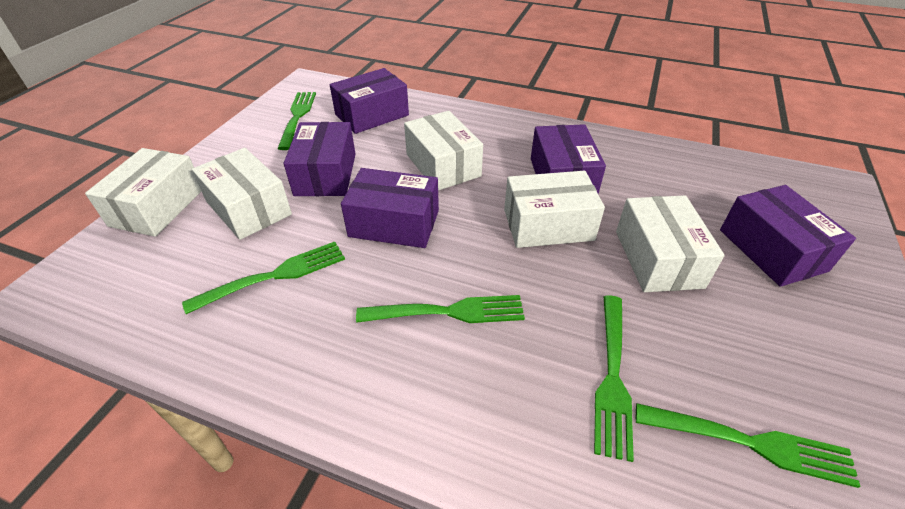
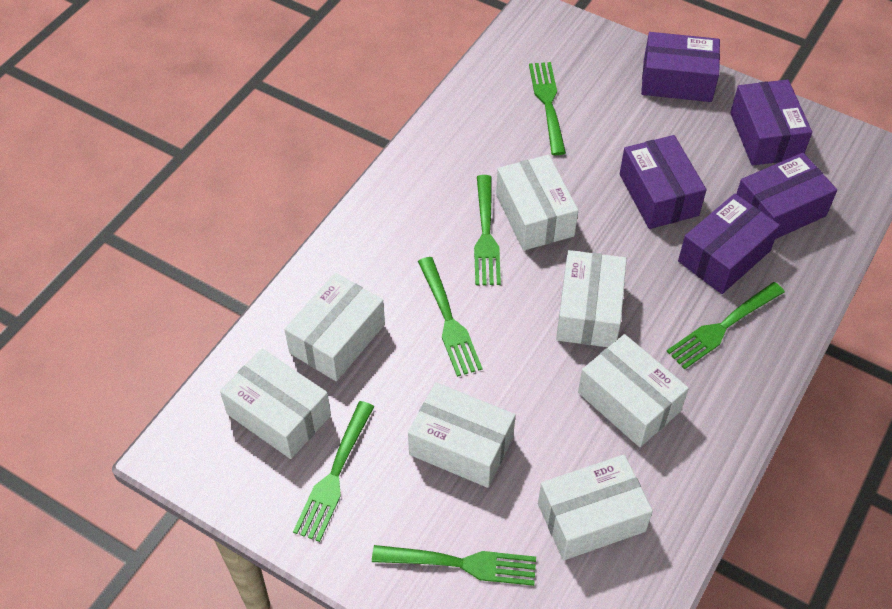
green fork: [182,242,345,314] [278,92,316,150] [356,295,525,323] [594,295,634,462] [636,403,861,488] = 5 -> [293,401,374,542] [372,545,536,586] [418,257,482,377] [474,175,501,285] [529,62,566,155] [666,282,785,369] = 6
white box: [85,148,201,237] [192,148,292,240] [404,111,483,191] [504,171,605,248] [616,195,725,292] = 5 -> [220,349,331,459] [284,273,385,381] [408,382,515,488] [496,155,578,251] [538,455,653,560] [556,250,627,347] [578,334,689,447] = 7

